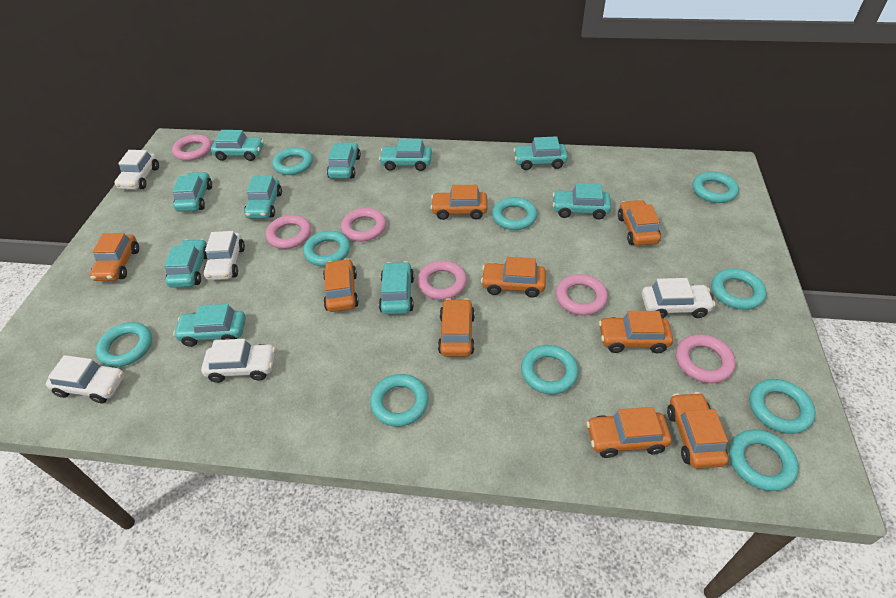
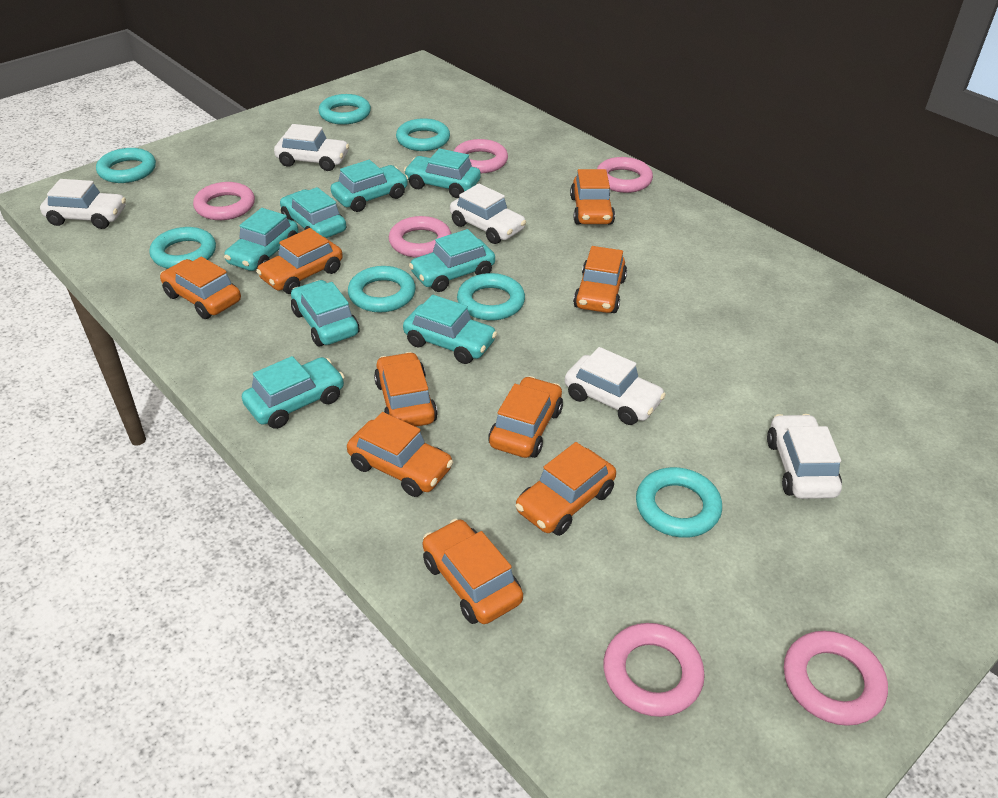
turquoise car: [164,239,207,288] [172,172,212,212] [173,304,246,347] [211,130,264,161] [244,176,282,219] [327,142,361,179] [379,139,432,171] [379,261,414,314] [514,136,568,170] [553,183,611,220] = 10 -> [224,208,298,271] [242,356,345,429] [280,187,346,238] [291,280,359,346] [331,160,408,212] [403,294,497,364] [404,148,481,198] [409,229,495,292] = 8
turquoise ring: [96,322,152,367] [272,147,313,175] [303,231,350,266] [370,374,429,427] [492,197,537,230] [521,345,578,395] [692,172,739,203] [711,269,767,310] [729,429,799,491] [749,379,816,434] = 10 -> [96,148,156,183] [149,227,216,269] [319,94,371,125] [348,266,416,313] [396,118,450,151] [457,273,525,320] [636,467,722,538] = 7

